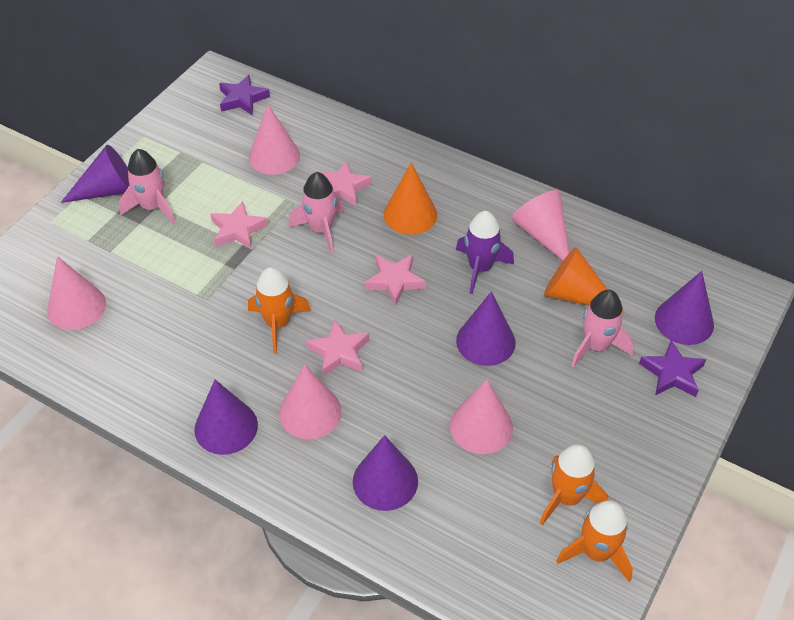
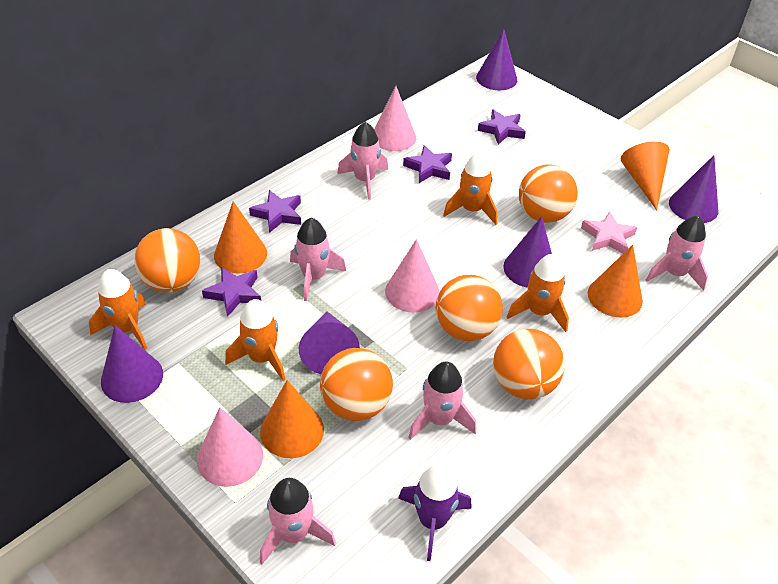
orange ball: none = 0 -> [134,228,200,292] [320,348,393,421] [436,275,503,341] [493,329,565,400] [519,164,578,223] = 5
orange cone: [384,163,437,235] [544,247,625,313] = 2 -> [214,201,267,274] [260,380,324,458] [588,245,643,318] [621,141,670,210] = 4
orange rocket: [248,267,311,353] [540,444,608,525] [556,500,633,582] = 3 -> [89,269,147,350] [225,299,286,381] [443,152,498,225] [507,254,569,332] = 4
pink cone: [47,256,106,330] [249,104,300,175] [279,364,342,439] [450,379,513,454] [511,190,569,261] = 5 -> [197,407,263,487] [374,86,416,151] [385,239,440,312] = 3
pink rocket: [119,149,176,224] [289,172,344,254] [571,290,634,368] = 3 -> [260,478,336,564] [290,218,346,301] [337,122,388,200] [408,362,477,440] [646,215,708,290] = 5
pink star: [210,201,268,249] [306,320,369,376] [320,161,372,207] [365,255,426,306] = 4 -> [581,211,637,253] = 1
purple star: [219,75,270,116] [639,340,706,397] = 2 -> [202,267,261,317] [249,190,301,233] [403,145,452,183] [478,109,526,145] = 4

